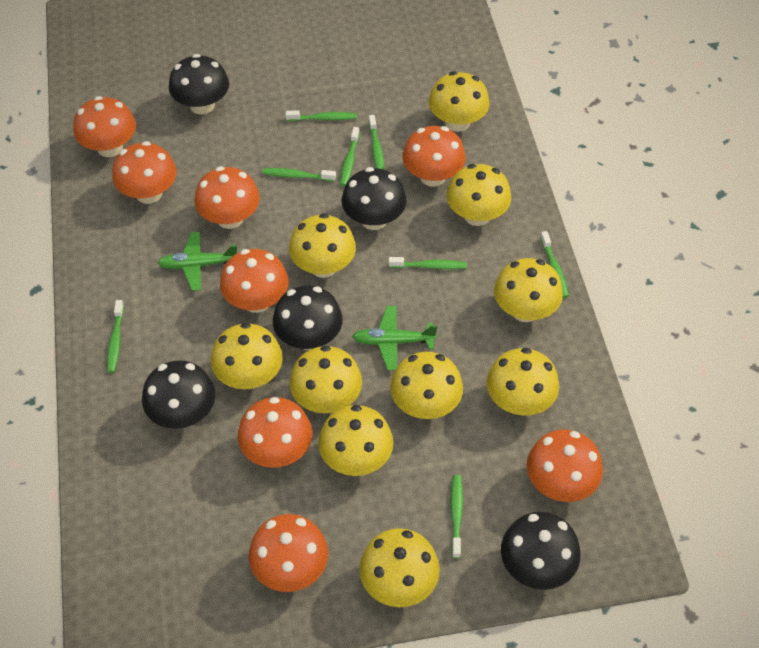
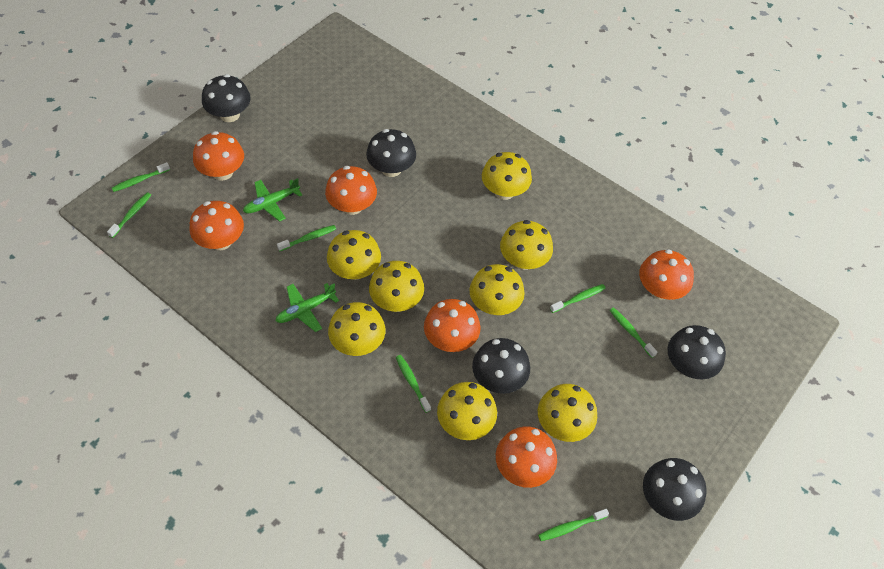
green toothbrush: [107,300,124,373] [263,168,336,182] [286,110,357,121] [340,127,360,186] [369,115,384,170] [389,257,467,269] [451,475,463,558] [540,231,569,298] = 8 -> [107,192,151,238] [112,162,170,192] [277,225,336,251] [396,355,431,413] [538,509,609,541] [550,284,606,313] [610,307,657,358] = 7
orange mushroom: [73,96,136,157] [112,141,177,204] [195,166,260,229] [220,249,289,313] [238,397,312,468] [249,514,328,592] [402,126,466,187] [526,430,603,502] = 8 -> [190,201,244,250] [193,131,244,181] [325,166,377,215] [424,299,480,352] [496,426,557,488] [639,249,694,300] = 6
yellow mushroom: [211,323,283,389] [289,213,356,278] [290,345,362,413] [318,405,393,476] [359,528,440,607] [390,352,463,419] [428,71,490,132] [447,164,511,226] [486,348,559,415] [494,258,563,322] = 10 -> [327,230,381,280] [328,302,385,356] [369,261,424,312] [437,382,497,440] [469,264,525,315] [482,152,532,200] [500,220,553,270] [538,384,597,442] = 8

